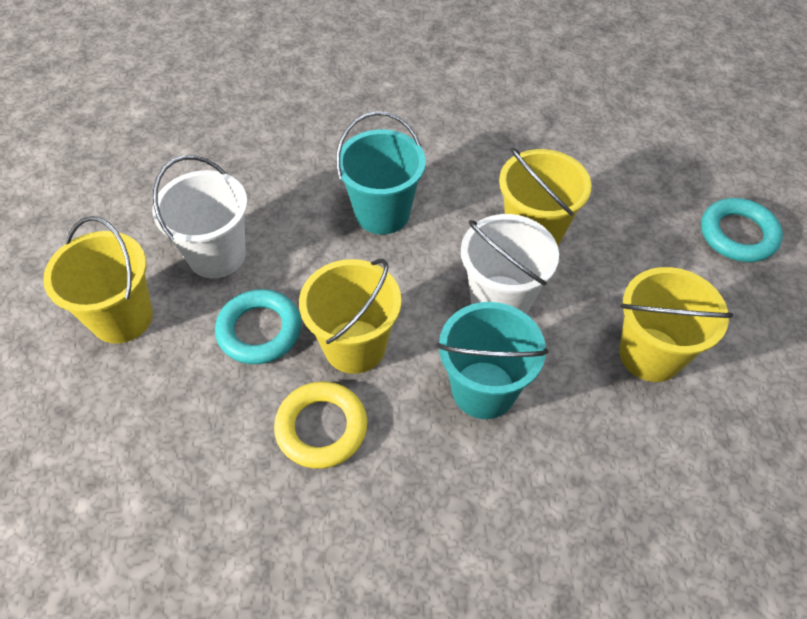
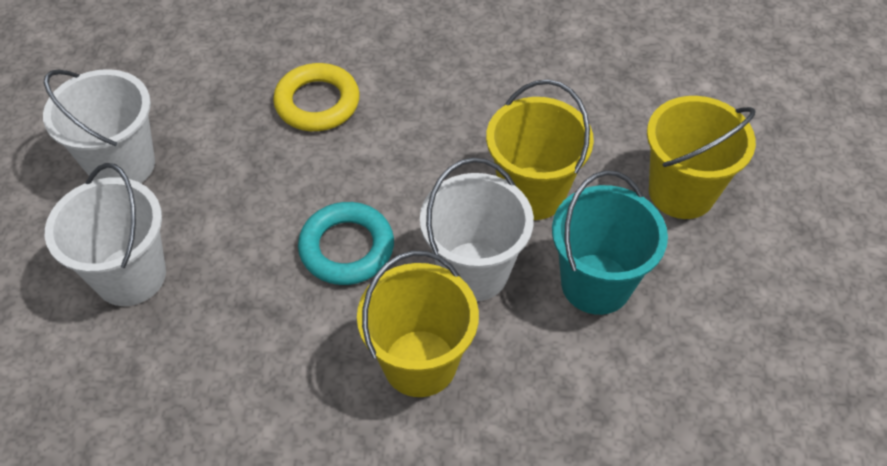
turquoise bucket: [336,111,426,234] [437,302,548,419] = 2 -> [552,170,668,315] = 1
turquoise ring: [215,289,301,364] [701,198,783,262] = 2 -> [298,202,394,285] = 1
white bucket: [152,156,248,278] [461,214,559,314] = 2 -> [43,69,155,183] [45,163,166,306] [420,158,534,301] = 3
yellow bucket: [43,216,153,344] [299,259,401,374] [499,148,592,246] [619,267,733,382] = 4 -> [357,251,479,397] [486,80,594,220] [647,96,756,219] = 3

